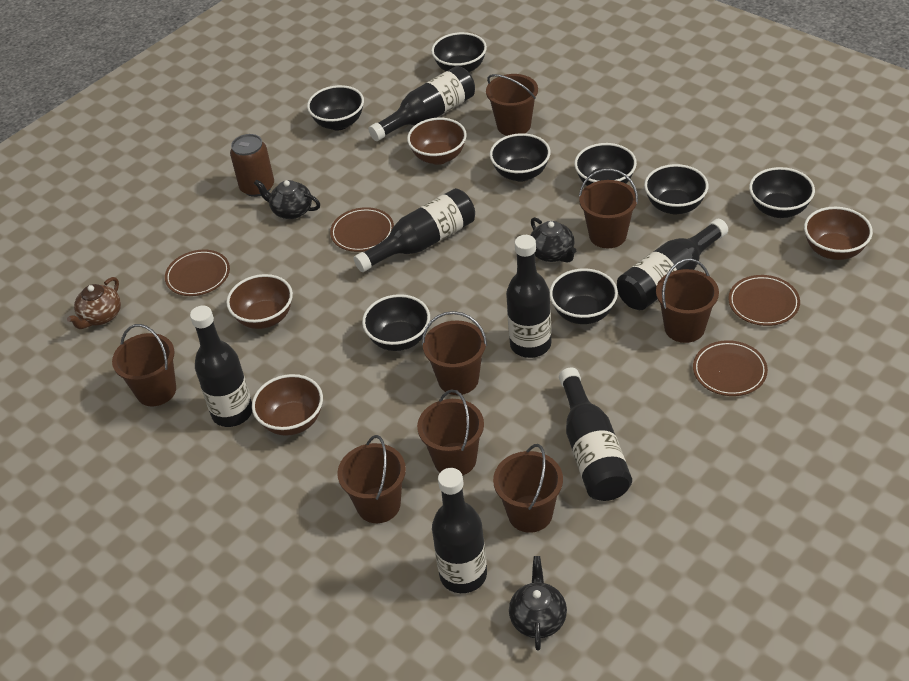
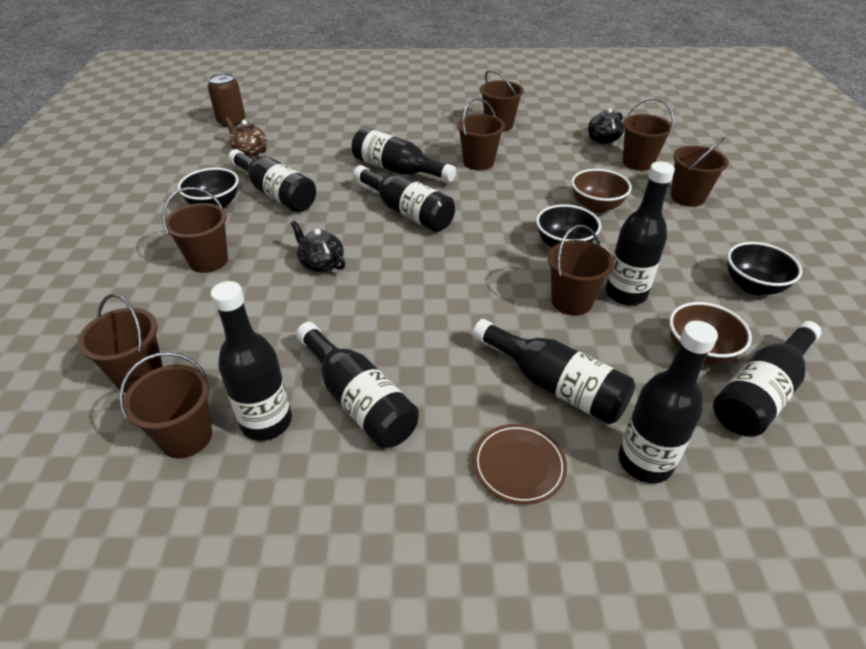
black bottle: [190,306,252,427] [354,188,475,272] [368,66,475,141] [432,468,487,593] [506,235,551,358] [559,367,632,501] [617,219,728,310] = 7 -> [211,281,292,441] [228,149,316,212] [296,322,419,448] [351,127,456,182] [353,165,455,232] [473,319,635,424] [606,161,675,305] [618,321,718,483] [713,321,822,437] = 9
black bowl: [307,85,364,130] [362,294,430,351] [431,32,487,72] [490,133,551,182] [549,268,618,324] [574,143,637,186] [644,164,709,215] [749,167,815,218] = 8 -> [178,168,239,208] [536,204,601,248] [727,242,802,295] = 3
black teapot: [254,179,320,219] [509,556,567,651] [531,217,576,263] = 3 -> [291,221,345,272] [588,108,624,144] = 2
brown bowl: [226,274,293,329] [252,374,323,436] [407,118,467,165] [804,207,873,260] = 4 -> [571,169,632,213] [669,302,752,365] = 2
brown plate: [165,249,230,296] [330,207,394,252] [693,340,768,396] [728,275,800,326] = 4 -> [473,424,567,505] = 1

